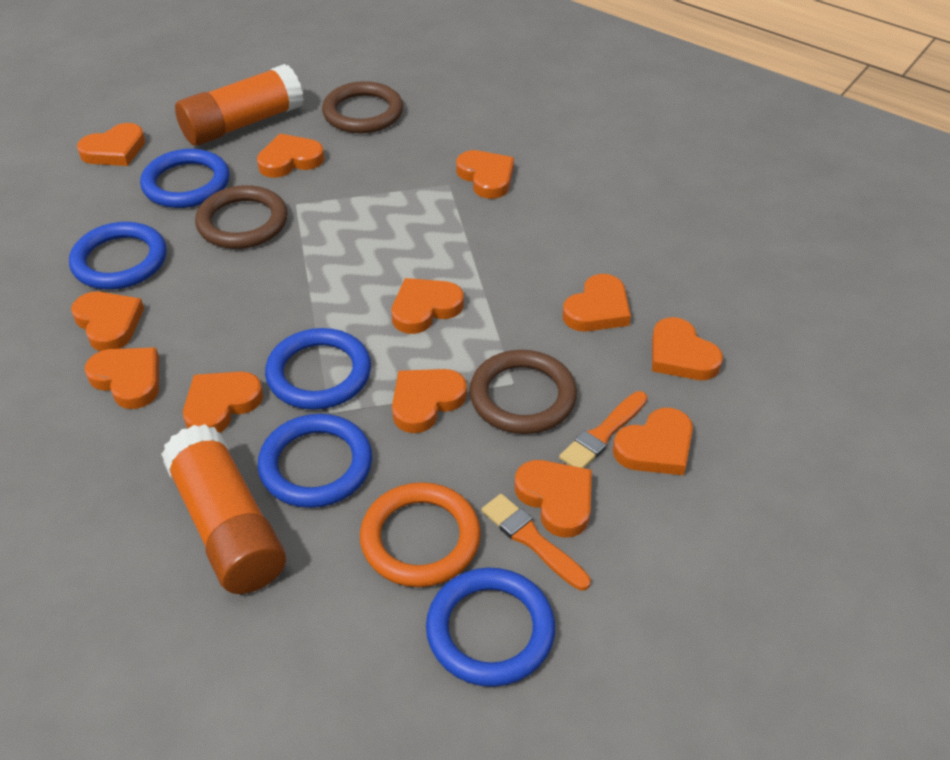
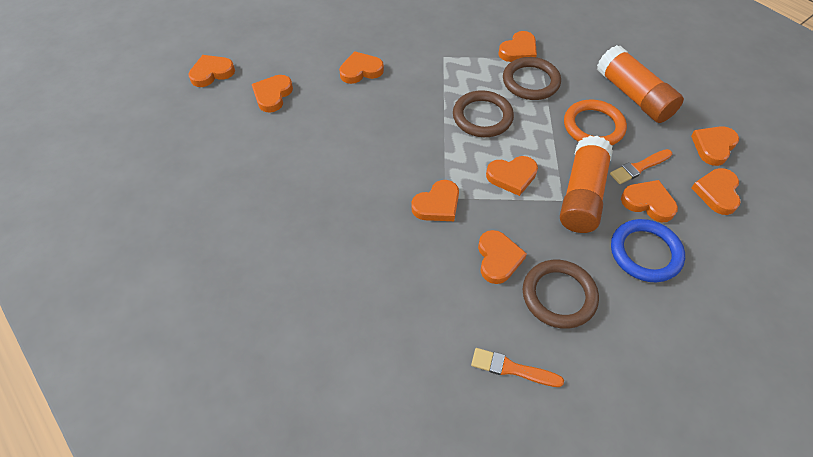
blue ring: [69,222,167,290] [140,149,230,208] [258,414,372,508] [265,328,371,410] [426,567,555,687] = 5 -> [611,219,685,282] = 1
orange heart: [71,292,144,351] [77,123,145,166] [85,347,159,409] [183,372,263,433] [257,134,324,178] [391,278,464,334] [392,369,467,433] [456,150,514,199] [515,460,592,538] [563,274,631,331] [613,408,693,475] [652,317,723,380] = 12 -> [188,55,235,87] [252,75,293,113] [339,51,384,84] [411,180,459,221] [478,230,527,284] [486,156,538,196] [498,31,537,62] [621,180,678,222] [691,126,739,166] [691,168,741,215] = 10

